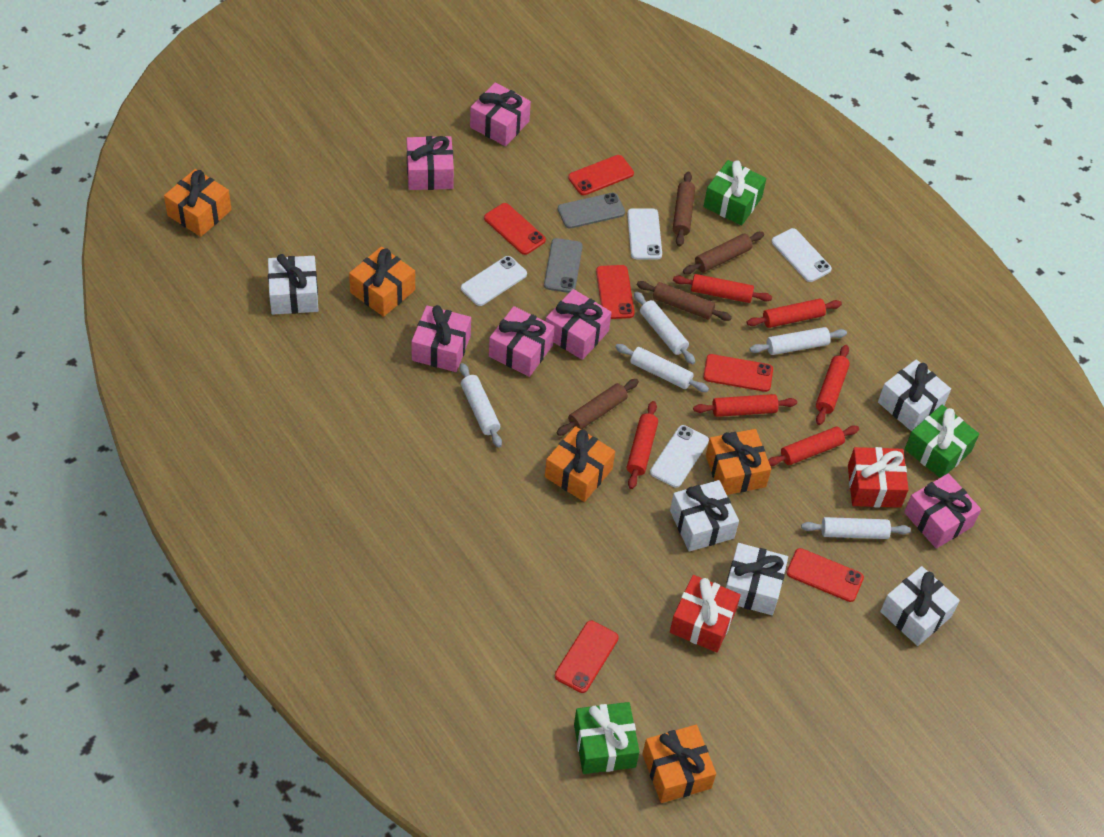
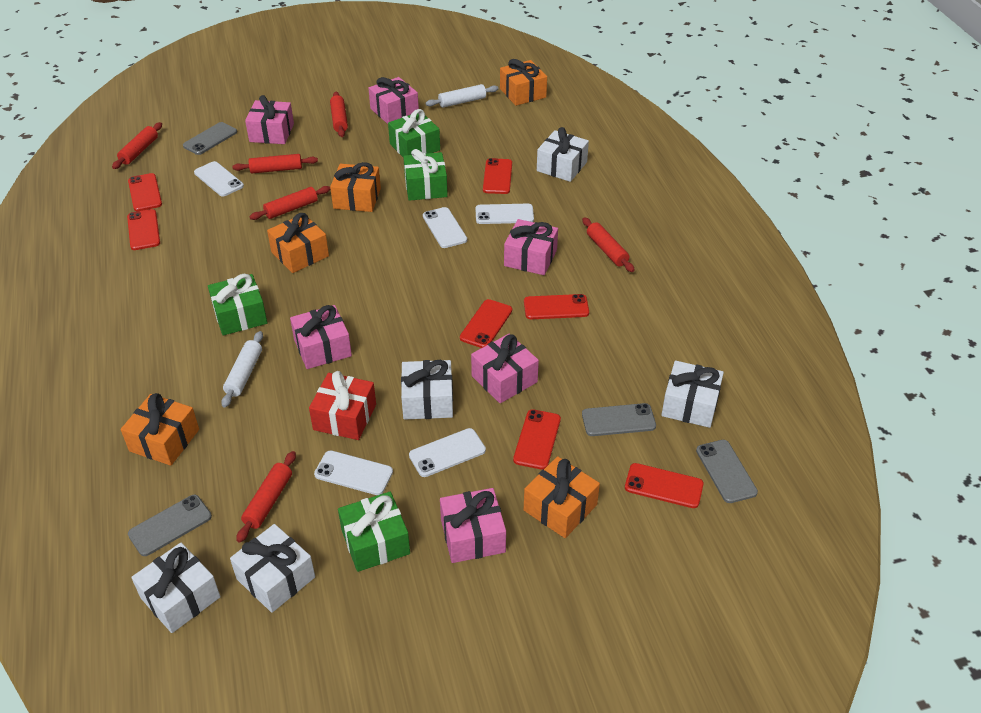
brown rolling pin: [557,379,639,436] [637,281,732,321] [673,172,695,247] [683,232,764,275] = 4 -> none = 0
green gift: [574,702,640,774] [704,160,766,225] [905,405,979,478] = 3 -> [208,274,267,335] [338,492,410,572] [388,109,440,157] [403,149,448,201] = 4
grey phone: [544,238,583,293] [558,193,625,229] = 2 -> [128,495,212,556] [183,122,237,155] [582,403,656,436] [696,440,758,503] = 4
red gift: [670,575,741,653] [848,447,909,508] = 2 -> [309,371,376,440] = 1
red phone: [484,203,546,255] [555,621,619,693] [568,155,634,195] [596,265,635,319] [703,354,773,392] [787,548,864,602] = 6 -> [127,209,160,250] [128,173,162,211] [460,299,512,348] [483,158,512,194] [513,409,561,470] [524,294,589,319] [625,463,704,508] = 7
white phone: [461,256,527,306] [627,208,662,260] [650,425,709,488] [771,228,832,282] = 4 -> [194,161,244,197] [314,450,393,495] [409,428,486,477] [423,207,467,248] [475,204,534,224] = 5
white rolling pin: [460,363,502,448] [615,344,709,392] [634,291,695,364] [749,327,847,355] [801,517,911,539] = 5 -> [221,331,263,408] [426,84,499,108] = 2

